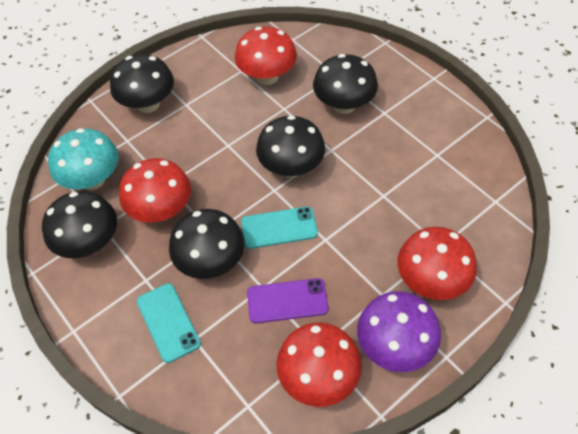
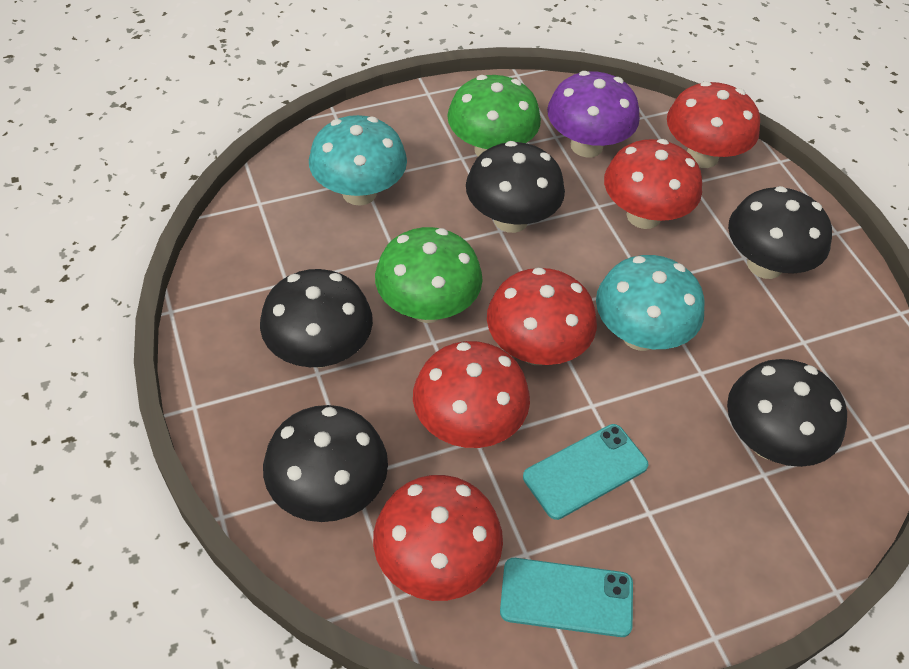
green mushroom: none = 0 -> [375,227,483,323] [447,75,541,157] = 2
purple phone: [247,278,329,323] = 1 -> none = 0
red mushroom: [119,158,191,223] [235,27,297,85] [277,323,362,407] [397,227,477,300] = 4 -> [373,475,503,601] [413,341,530,448] [487,267,597,365] [604,139,702,229] [667,81,760,168] = 5
turquoise mushroom: [48,128,118,190] = 1 -> [309,115,407,206] [596,255,705,351] = 2

